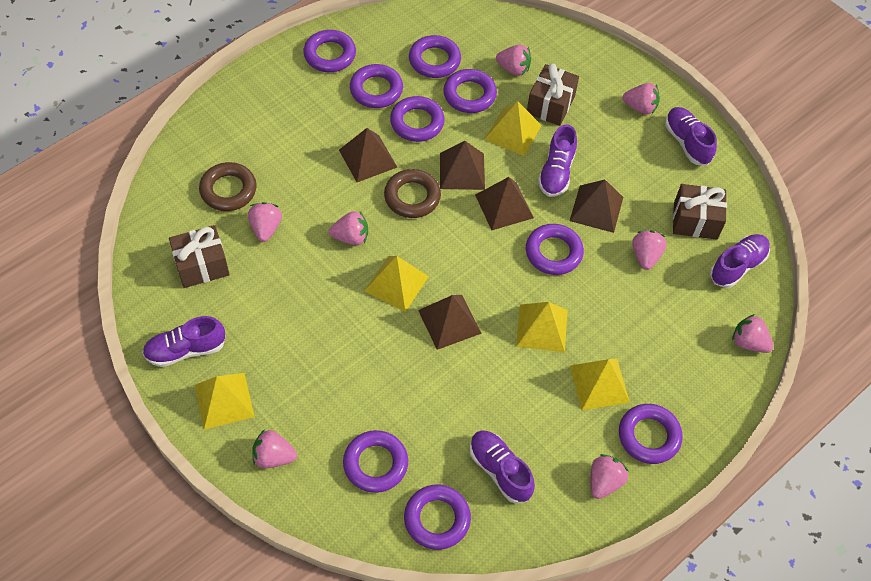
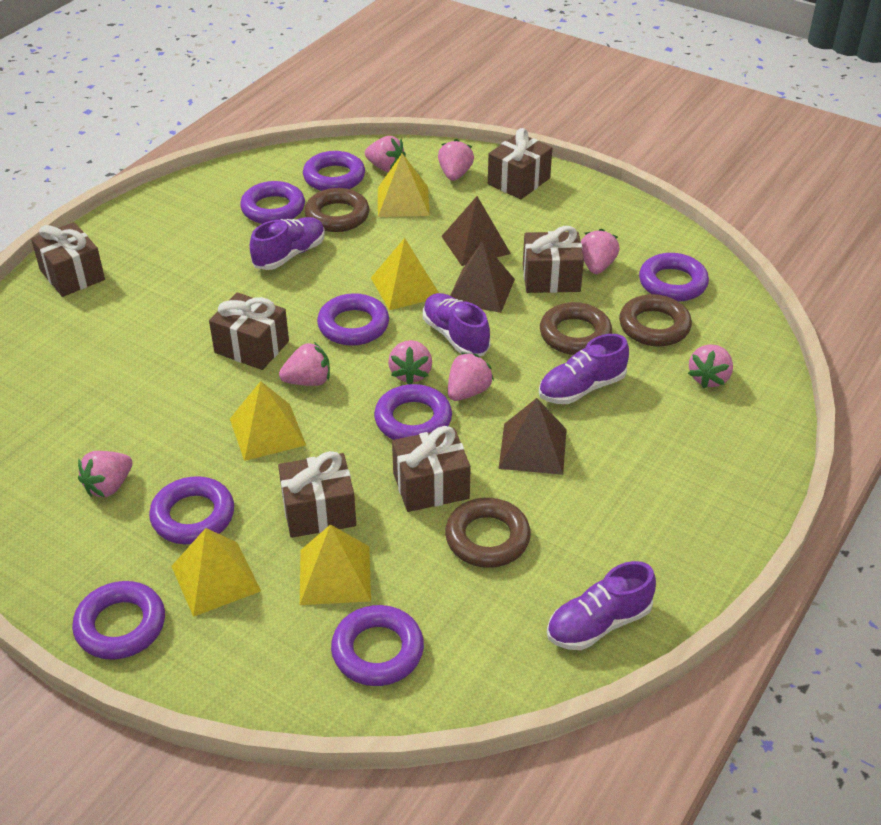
brown gift: [169,225,230,288] [527,63,579,126] [673,184,727,240] = 3 -> [31,222,105,297] [209,293,289,370] [278,451,356,538] [392,426,471,512] [488,128,552,199] [523,226,584,293] = 6
brown pyramid: [339,128,397,182] [418,295,482,350] [440,141,485,190] [475,177,534,230] [570,179,623,233] = 5 -> [442,196,511,266] [450,241,515,313] [499,398,567,475] = 3
brown ring: [199,162,257,211] [384,169,441,218] = 2 -> [305,188,369,232] [445,498,531,568] [540,302,612,355] [619,294,692,346] = 4
purple ring: [303,30,356,72] [343,430,408,493] [350,64,403,108] [390,96,445,142] [404,485,471,550] [409,35,461,78] [443,69,497,113] [526,224,584,275] [619,404,683,464] = 9 -> [72,581,165,660] [149,476,234,544] [240,181,305,224] [303,151,365,191] [317,293,389,346] [331,605,424,686] [374,384,452,440] [639,253,709,302] = 8
purple shoe: [142,316,226,367] [470,430,535,504] [538,124,577,197] [665,107,717,166] [710,234,770,288] = 5 -> [250,217,325,270] [423,293,490,356] [539,334,629,404] [547,561,656,650] = 4

